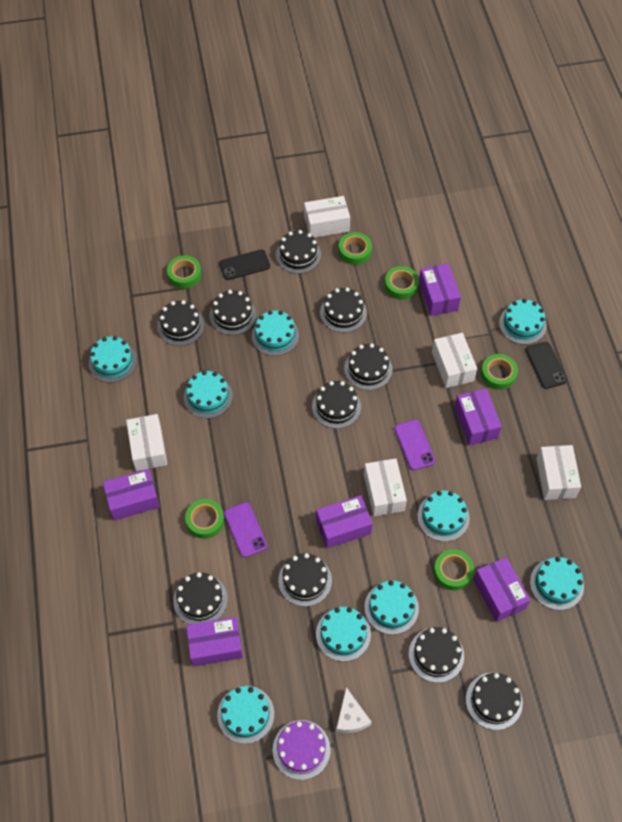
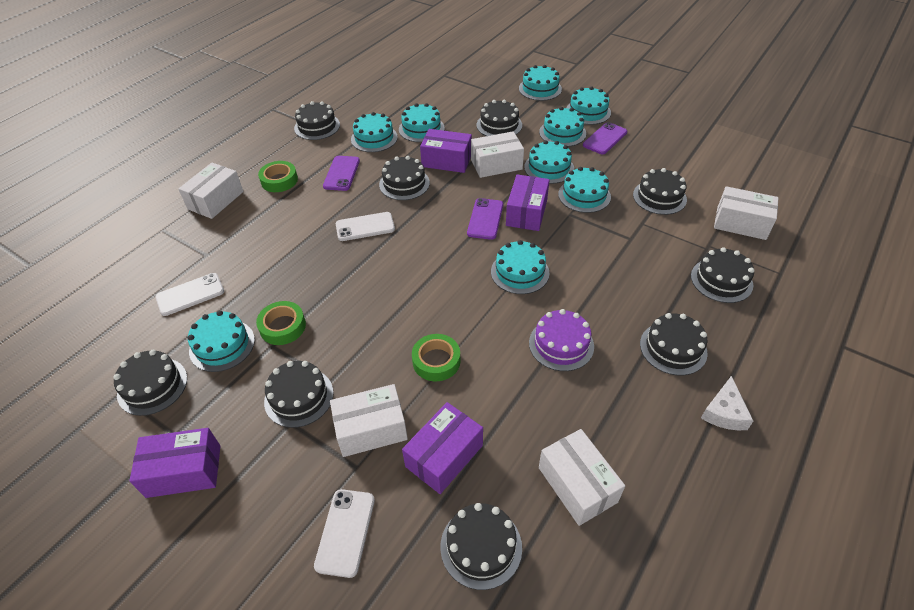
black cake: [157,300,205,346] [173,572,228,624] [210,290,256,335] [276,230,321,274] [278,553,332,607] [312,381,361,429] [320,288,367,333] [344,343,392,390] [409,627,464,683] [466,673,523,730] = 10 -> [113,350,187,416] [264,361,334,428] [294,101,340,140] [379,156,430,200] [440,503,522,590] [476,100,522,136] [633,168,687,215] [640,313,708,375] [691,247,754,303] = 9
black phone: [219,249,270,280] [526,342,567,389] = 2 -> none = 0
green tape: [167,255,202,289] [185,499,224,539] [338,232,372,265] [385,266,419,300] [434,549,474,590] [481,354,518,390] = 6 -> [256,301,306,345] [258,161,298,192] [412,334,461,381] = 3
purple box: [103,469,160,521] [186,617,243,667] [316,495,373,548] [419,263,461,316] [454,389,502,446] [473,557,530,622] = 6 -> [129,428,220,498] [402,402,483,494] [420,129,472,173] [506,174,549,231] = 4
purple phone: [224,502,267,558] [394,419,435,471] = 2 -> [323,156,360,191] [467,198,503,240] [583,122,627,154] = 3
white phone: none = 0 -> [155,273,224,316] [314,489,375,578] [336,212,395,241] = 3

